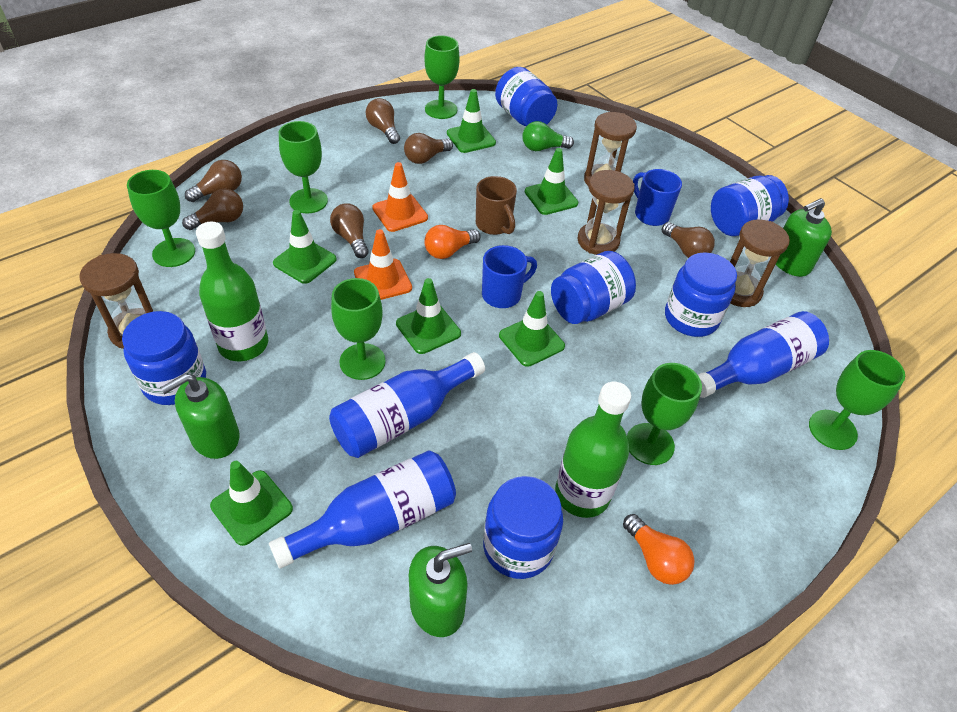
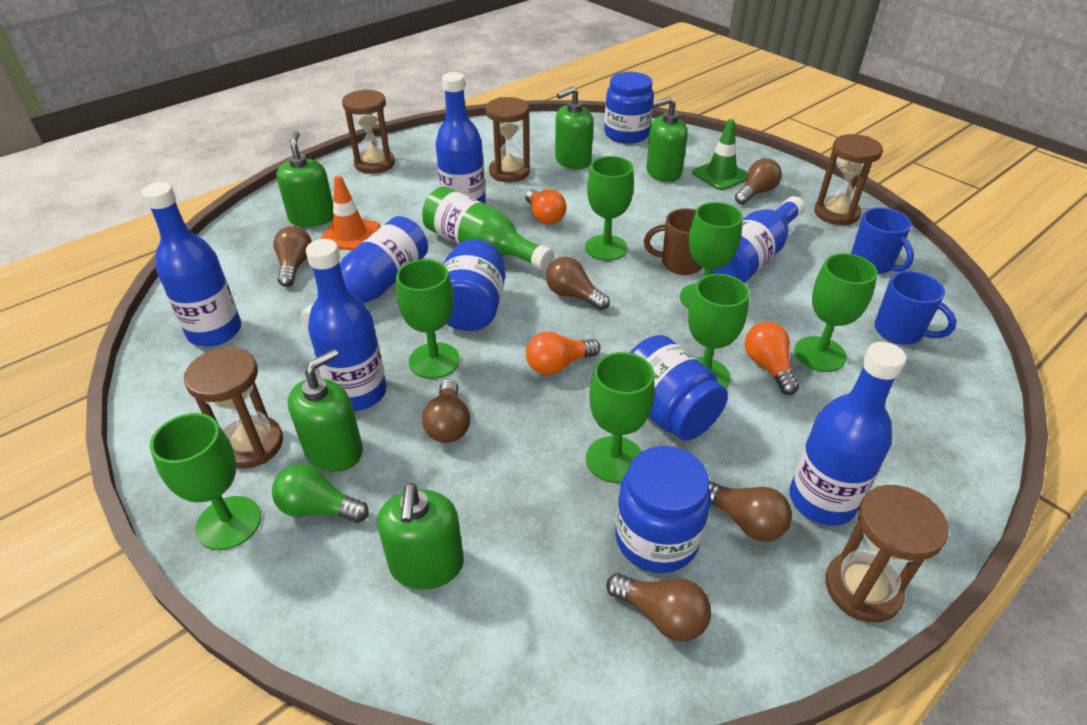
blue bottle: [269,450,456,569] [329,352,485,458] [698,311,829,398] = 3 -> [142,182,241,347] [301,216,428,326] [306,239,387,411] [435,72,486,204] [712,196,805,283] [790,342,906,526] = 6
blue jar: [122,311,206,405] [483,476,563,579] [495,67,557,126] [551,251,636,324] [665,252,737,337] [711,175,789,236] = 6 -> [443,239,505,331] [604,72,654,143] [615,446,711,573] [630,335,728,441] = 4
brown hourglass: [79,253,153,349] [578,170,635,255] [584,112,637,186] [730,219,790,307] = 4 -> [184,347,283,469] [342,89,395,174] [486,97,530,182] [814,134,883,225] [825,485,949,623] = 5
green bottle: [196,222,268,361] [555,382,631,518] = 2 -> [422,187,553,270] = 1
green goblet: [127,170,195,267] [279,121,328,214] [331,278,386,380] [424,35,460,119] [627,363,702,465] [809,350,905,450] = 6 -> [150,413,261,550] [396,259,460,379] [585,156,634,261] [586,352,655,483] [680,202,743,309] [688,274,749,388] [794,253,878,372] = 7
green soap dispenser: [160,374,240,459] [409,543,472,637] [776,198,832,277] = 3 -> [276,131,333,227] [288,349,363,472] [377,483,464,589] [555,87,593,169] [646,97,688,182] = 5
green traffic cone: [210,461,293,546] [273,210,337,284] [396,278,461,354] [447,89,496,153] [499,291,565,367] [525,148,578,215] = 6 -> [692,119,748,190] = 1
orange light bulb: [424,225,481,259] [623,514,695,585] = 2 -> [525,189,566,225] [526,331,600,375] [745,322,799,395] = 3
orange traffic cone: [354,229,412,300] [372,162,428,232] = 2 -> [320,175,380,251] = 1

